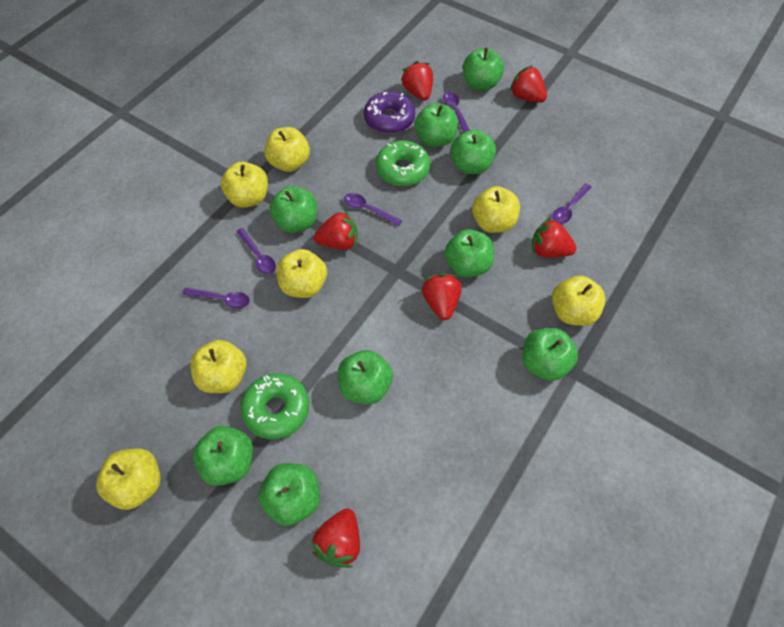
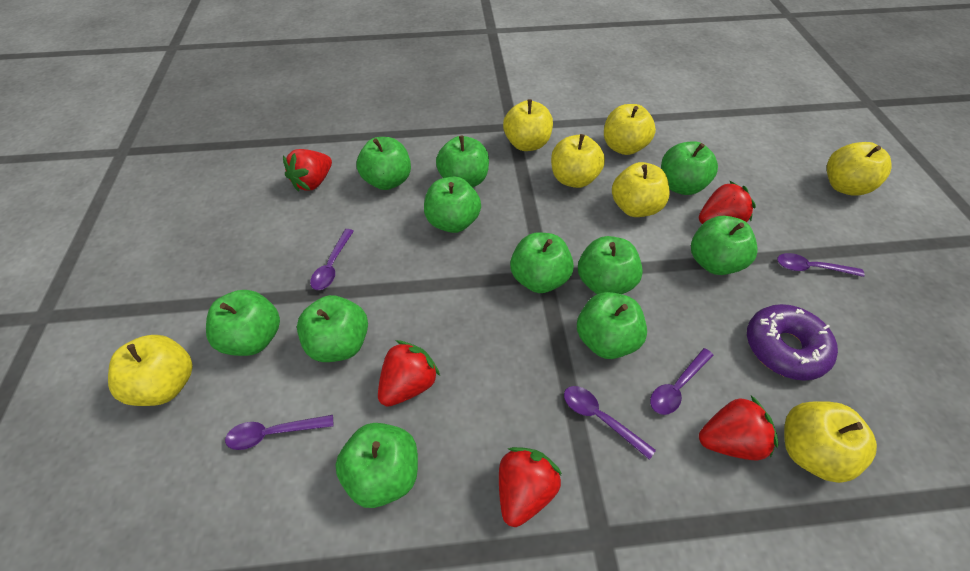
green apple: [193,426,253,486] [258,463,320,526] [269,186,317,233] [338,350,393,404] [415,103,458,147] [444,229,494,277] [451,129,496,174] [463,48,504,91] [522,328,578,381] = 9 -> [206,290,280,356] [297,295,368,362] [335,423,418,508] [357,137,411,190] [424,177,481,233] [436,136,489,187] [510,232,574,293] [577,292,647,359] [578,236,643,294] [661,141,718,195] [691,216,758,275] = 11
green donut: [240,373,309,439] [376,140,430,186] = 2 -> none = 0
red strawberry: [311,508,360,568] [314,211,357,250] [401,61,433,101] [422,273,462,320] [509,66,547,103] [532,218,577,258] = 6 -> [283,149,332,192] [378,340,440,407] [499,447,562,527] [699,181,756,224] [699,396,779,460] = 5

